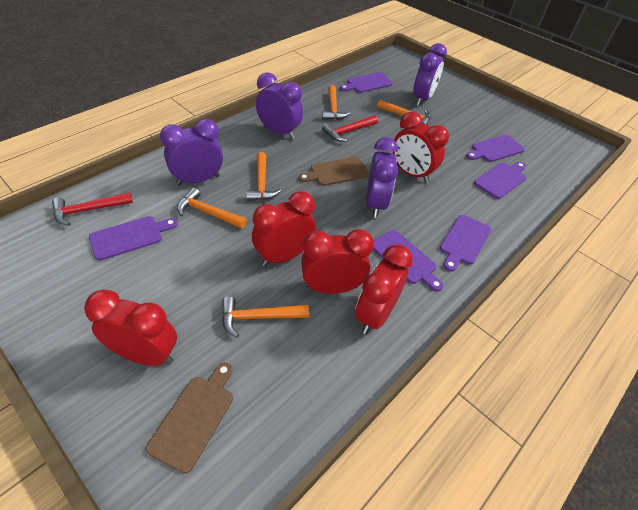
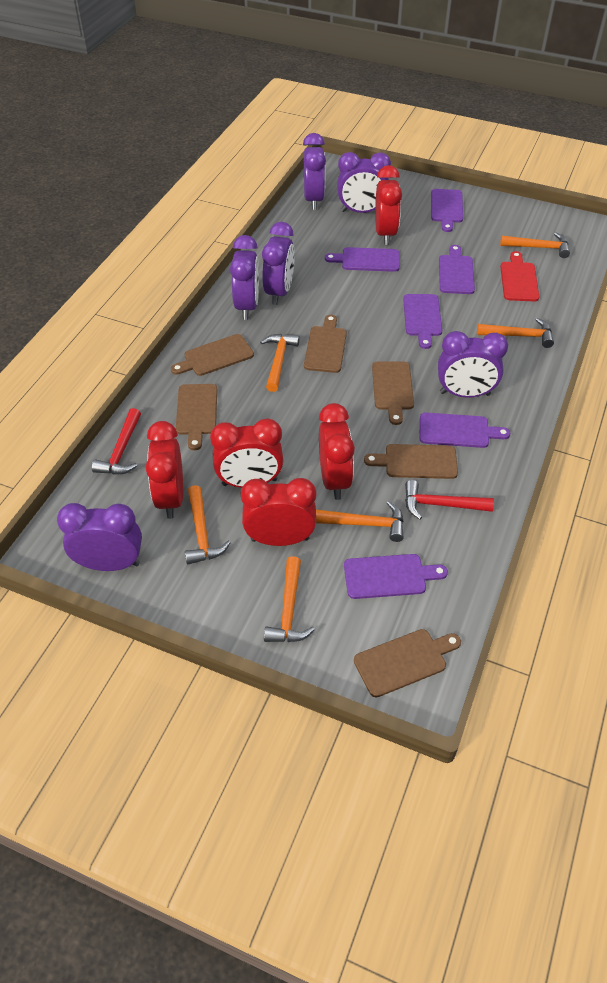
brown cutting board: [146,362,233,474] [298,157,369,186] = 2 -> [171,334,254,376] [176,384,217,451] [304,315,347,373] [354,629,461,697] [364,444,458,479] [372,362,414,425] = 6
orange hammer: [177,188,247,229] [222,296,309,337] [246,152,281,201] [322,85,350,120] [377,100,431,125] = 5 -> [185,485,230,565] [260,334,300,392] [264,556,315,642] [316,501,404,542] [477,318,554,348] [500,233,570,258] = 6
purple clock: [160,119,223,185] [256,72,303,139] [366,137,398,218] [413,43,447,106] = 4 -> [57,503,142,571] [230,235,259,320] [262,222,295,305] [303,133,326,210] [337,152,391,213] [438,331,508,398] = 6
red cutting board: none = 0 -> [500,251,539,302] = 1

